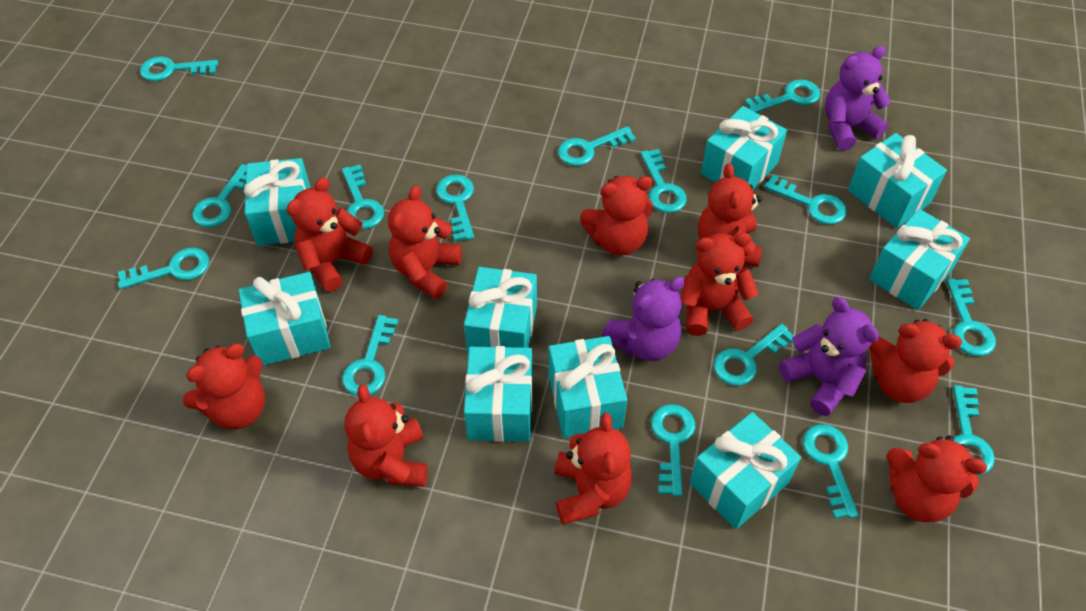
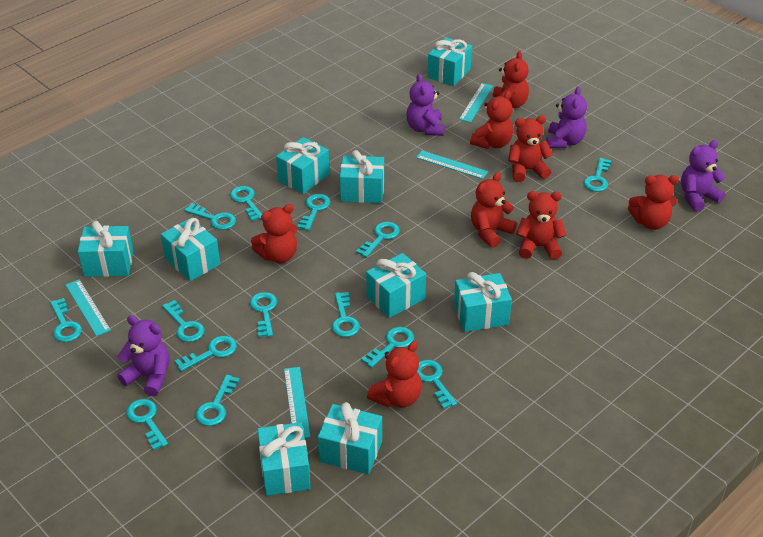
purple teddy bear: [602,277,685,361] [779,297,879,416] [825,46,891,151] = 3 -> [117,315,169,396] [406,74,445,136] [546,87,587,148] [681,140,725,211] = 4
red teddy bear: [183,344,265,430] [286,177,373,292] [345,384,428,487] [388,185,462,299] [555,413,632,525] [580,176,653,256] [681,233,759,336] [698,163,762,267] [869,319,962,403] [886,435,987,522] = 10 -> [251,204,297,263] [367,341,422,407] [470,91,513,149] [471,172,517,248] [493,51,529,108] [508,115,553,182] [516,191,566,260] [628,175,679,230] = 8
turquoise key: [118,248,209,289] [140,56,218,81] [192,164,247,228] [342,164,384,229] [342,315,398,396] [436,174,474,241] [558,126,636,166] [641,149,687,213] [651,404,696,497] [714,324,794,386] [745,79,820,112] [764,174,847,225] [803,424,859,519] [946,279,996,356] [953,385,995,475] = 15 -> [50,298,82,342] [126,399,168,450] [162,300,205,342] [175,336,237,371] [184,203,236,230] [196,375,240,426] [230,186,262,221] [250,292,277,337] [297,194,331,231] [332,292,360,337] [356,222,400,258] [361,327,414,368] [417,360,457,409] [584,158,612,192] = 14
turquoise ruler: none = 0 -> [66,279,111,336] [284,367,310,438] [416,150,488,179] [459,83,493,123] = 4

